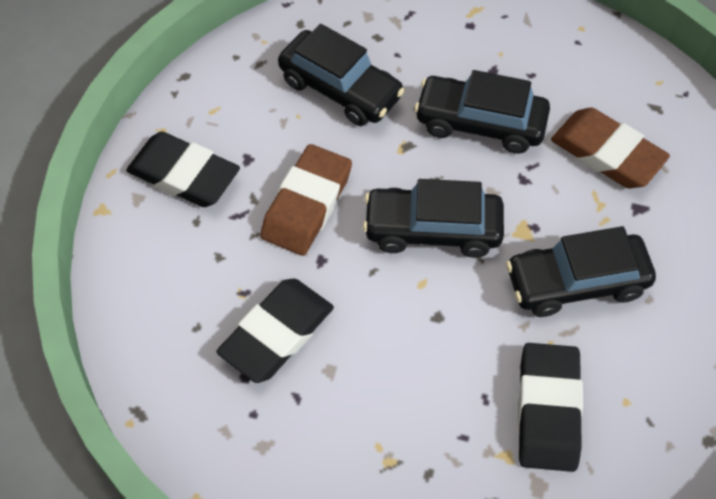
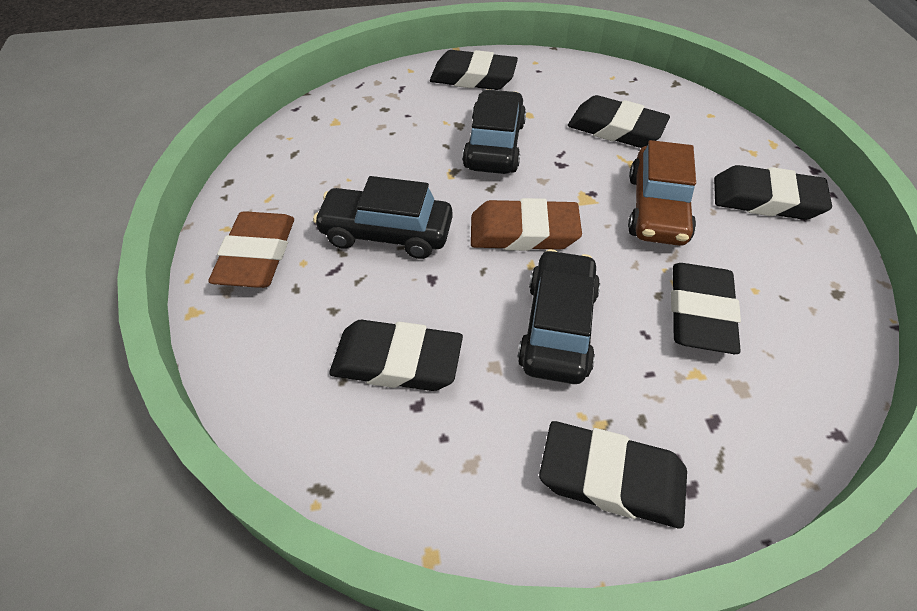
black car: [278,24,405,126] [363,179,504,258] [414,70,550,154] [506,226,656,317] = 4 -> [313,176,453,259] [462,89,526,174] [517,249,600,384] = 3
black eraser: [126,132,240,207] [217,278,334,383] [518,343,583,472] = 3 -> [329,320,463,391] [430,50,518,90] [539,421,687,529] [568,95,670,148] [671,263,741,354] [714,165,832,220] = 6
brown car: none = 0 -> [628,140,696,246] = 1

